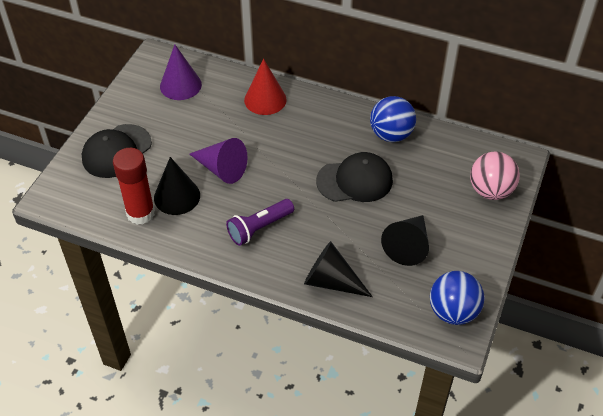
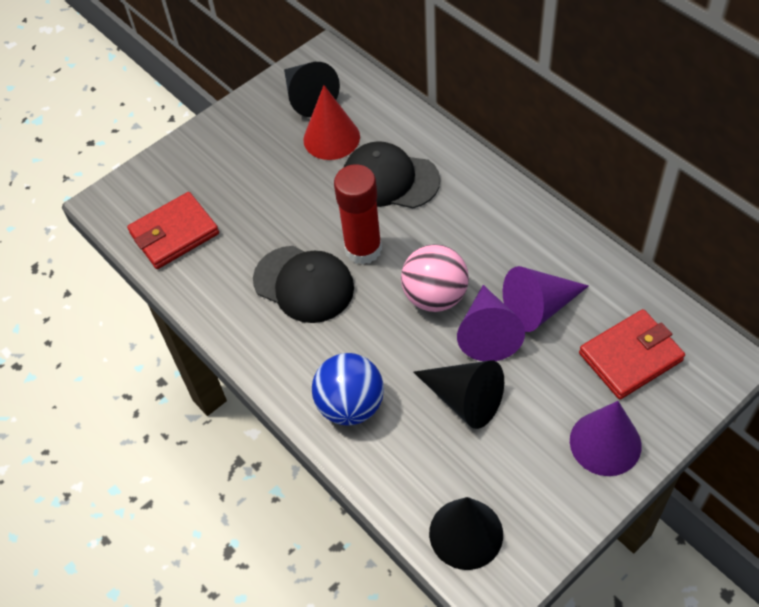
blue ball: [370,96,416,142] [430,271,484,325] = 2 -> [312,353,384,425] = 1
purple cone: [160,44,202,100] [190,138,248,184] = 2 -> [457,285,525,361] [503,266,589,332] [570,401,642,476] = 3
purple flashlight: [226,199,294,246] = 1 -> none = 0
red wallet: none = 0 -> [127,192,219,269] [579,309,685,400] = 2

